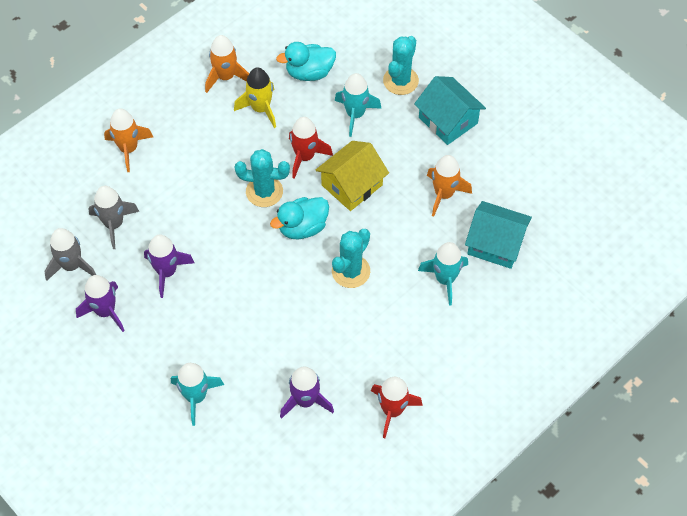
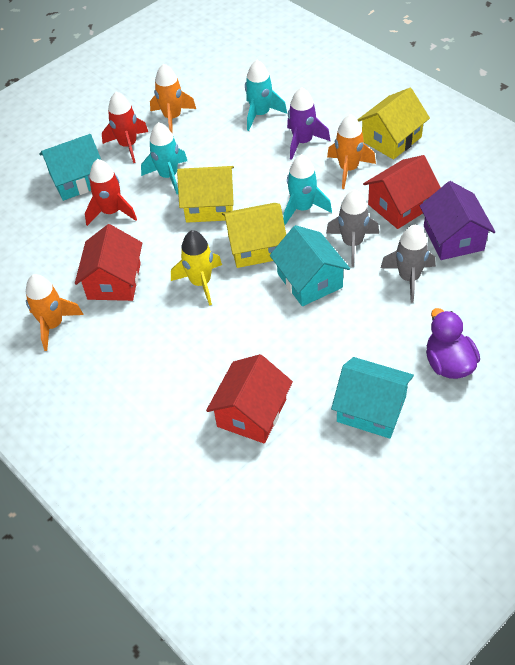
purple duck: none = 0 -> [426,308,480,379] = 1
purple house: none = 0 -> [420,181,495,260] = 1
purple rocket: [76,275,125,332] [144,235,194,298] [280,366,334,419] = 3 -> [287,87,330,160] = 1
red house: none = 0 -> [75,224,142,301] [206,354,293,443] [363,155,441,229] = 3
turquoise cactus: [235,149,290,207] [332,229,370,288] [383,36,419,95] = 3 -> none = 0
turquoise duck: [270,197,329,239] [276,42,336,81] = 2 -> none = 0
turquoise house: [414,76,486,145] [465,201,532,269] = 2 -> [39,134,101,201] [270,225,350,306] [331,357,414,439] = 3
yellow house: [315,141,389,211] = 1 -> [177,166,234,223] [222,203,286,268] [357,88,430,160] = 3

